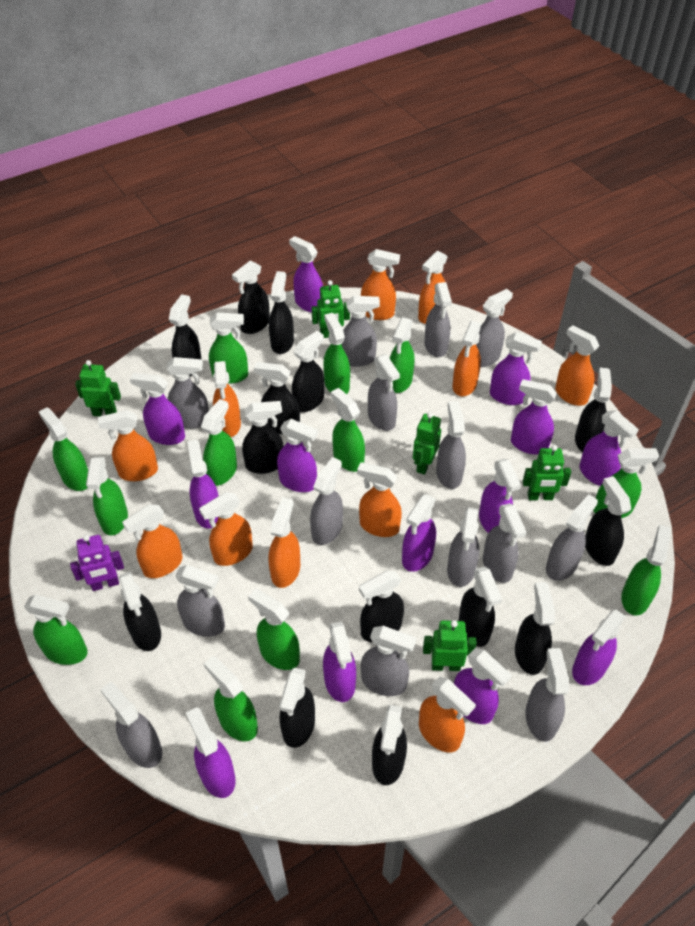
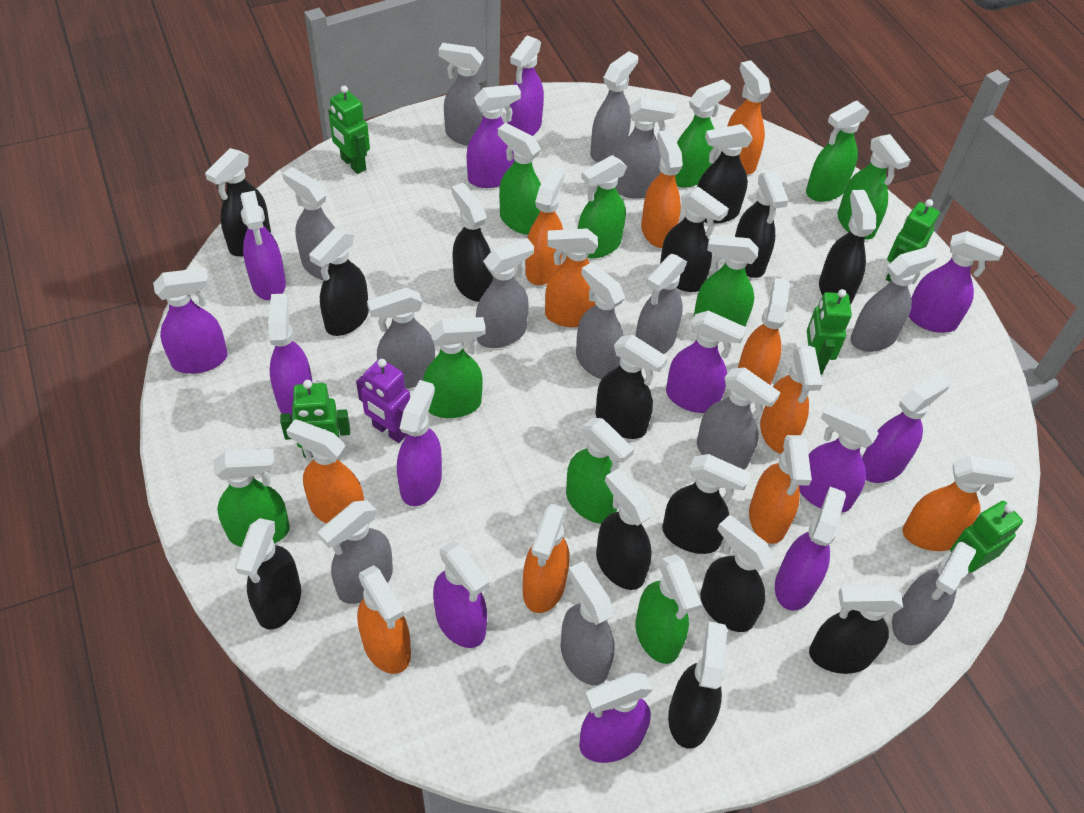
green spray bottle: [24,594,88,665] [39,407,88,491] [86,457,128,536] [201,399,237,486] [204,656,258,741] [209,312,248,384] [248,589,300,670] [323,313,350,394] [331,388,365,472] [389,317,415,393] [593,448,659,518] [621,525,671,616] = 12 -> [214,449,290,547] [423,317,486,418] [498,123,541,235] [566,418,634,524] [578,155,627,258] [635,554,702,664] [675,80,731,188] [693,235,759,327] [806,101,869,202] [838,134,911,240] = 10
grey spray bottle: [100,682,162,768] [167,357,209,429] [175,565,225,637] [310,457,343,545] [342,296,380,367] [361,626,416,696] [368,354,400,431] [424,282,452,357] [436,401,466,489] [447,508,479,587] [476,289,513,367] [483,503,527,583] [525,648,569,742] [546,494,598,581] = 14 -> [282,167,335,280] [318,500,393,604] [367,288,435,389] [439,43,484,146] [476,238,534,348] [561,561,615,685] [576,262,625,379] [590,51,638,162] [615,97,676,199] [636,254,687,354] [697,367,781,470] [850,246,938,352] [892,542,976,645] = 13

